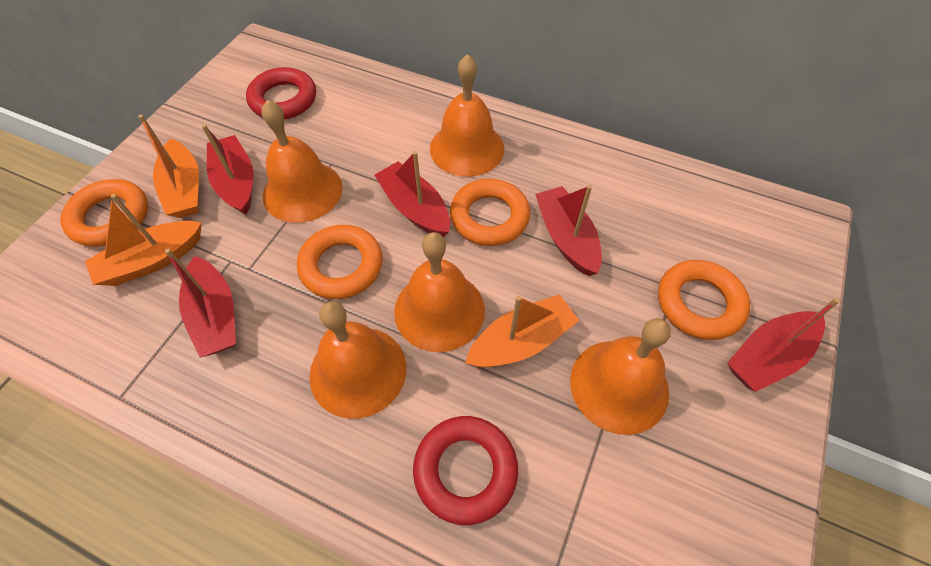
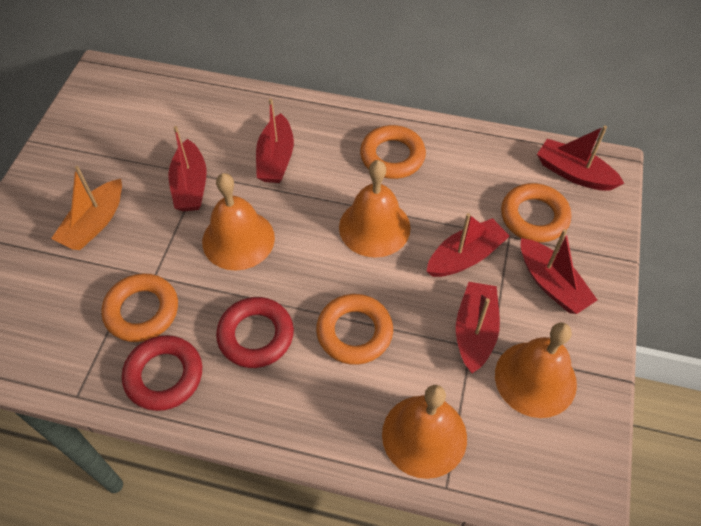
orange bell: [262,100,343,223] [309,301,406,419] [394,232,485,352] [430,54,504,177] [570,318,671,435] = 5 -> [202,173,275,270] [339,160,411,258] [382,385,467,479] [495,322,577,418] = 4
orange boat: [85,194,202,286] [138,114,199,218] [465,295,579,368] = 3 -> [51,166,122,250] = 1
red boat: [165,249,236,358] [202,124,254,215] [374,151,450,237] [535,185,602,276] [727,298,840,392] = 5 -> [168,126,207,211] [256,98,294,183] [426,213,510,277] [456,282,500,373] [521,229,597,314] [537,125,624,191] = 6

